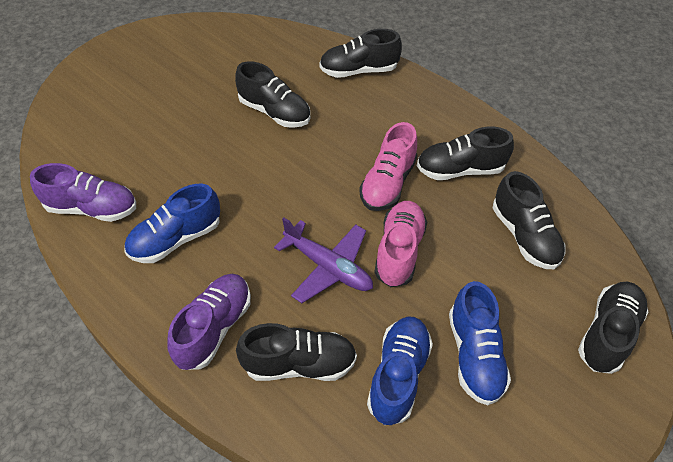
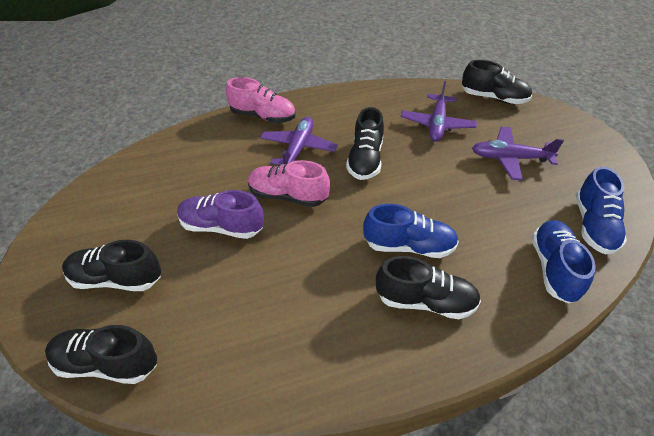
black shoe: [235,61,310,128] [236,323,357,381] [319,29,402,78] [417,127,514,180] [492,171,566,269] [578,282,648,374] = 6 -> [45,325,157,384] [62,240,161,291] [346,107,384,180] [376,256,481,319] [462,60,532,104] = 5
purple plane: [274,218,373,303] = 1 -> [260,117,338,165] [401,81,477,142] [472,127,564,180] = 3
purple shoe: [30,163,136,222] [167,274,251,370] = 2 -> [177,190,264,239] = 1

